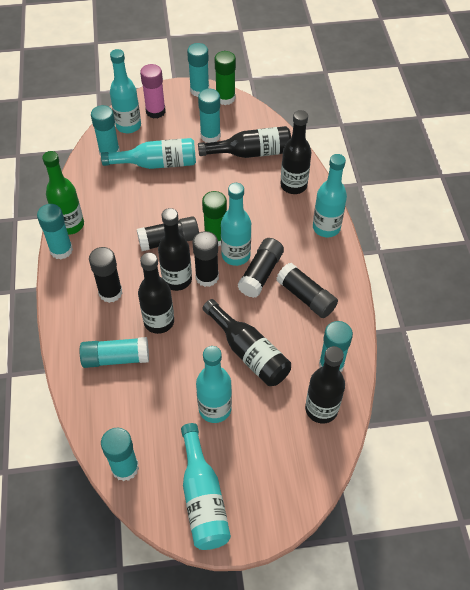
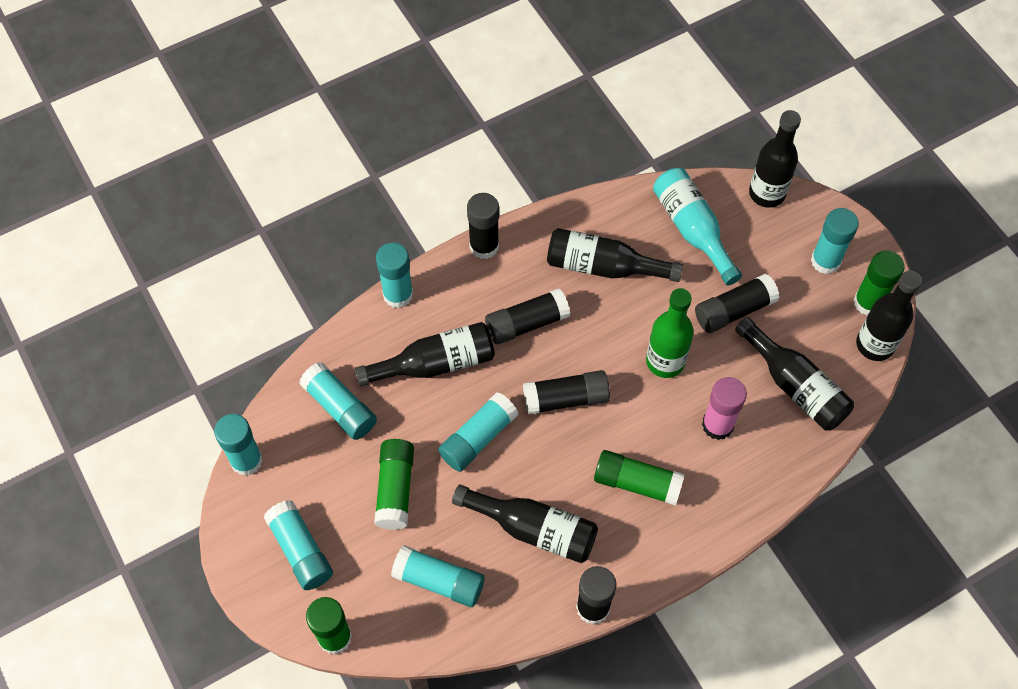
green glue stick: [202,191,227,246] [214,51,236,105] = 2 -> [306,597,352,655] [374,439,414,530] [594,450,685,506] [853,251,905,316] = 4
turquoise bottle: [101,138,196,169] [110,49,141,133] [181,423,231,550] [196,346,232,423] [221,183,251,266] [313,154,347,237] = 6 -> [653,168,742,285] = 1

